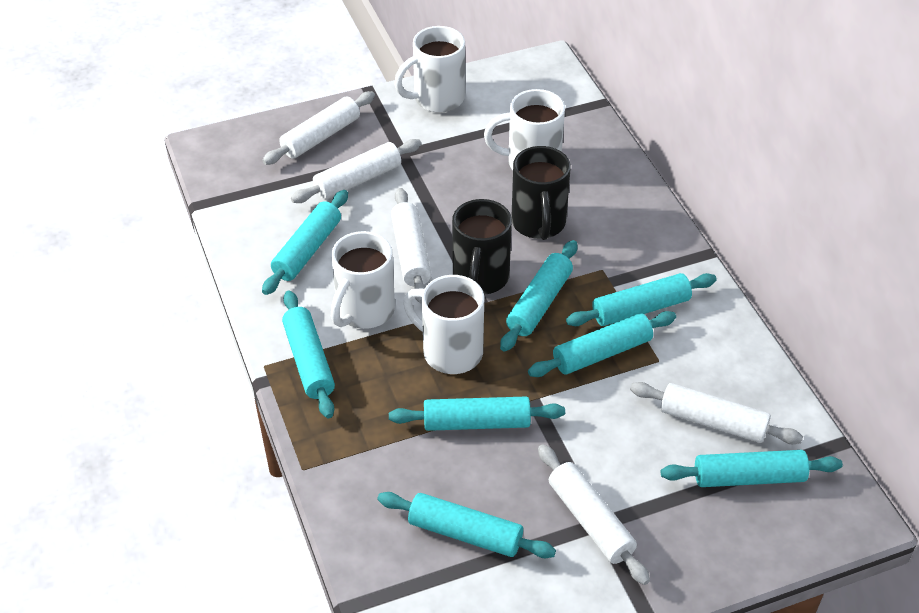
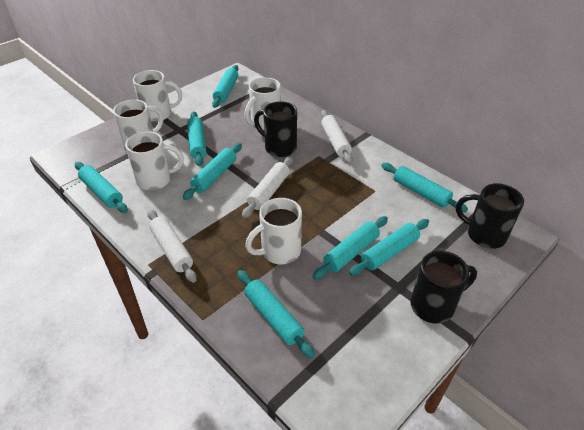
black mug: [452,199,512,295] [511,146,571,240] = 2 -> [254,102,297,157] [411,251,477,324] [456,183,524,249] = 3
white mug: [331,231,395,329] [394,26,465,113] [403,275,484,374] [484,89,565,170] = 4 -> [113,99,163,152] [125,131,184,191] [133,70,182,122] [244,77,281,130] [245,198,302,264] = 5
white rolling pin: [262,91,375,165] [291,139,421,203] [391,188,431,304] [538,444,650,585] [630,382,803,444] = 5 -> [147,209,197,283] [242,156,293,218] [321,110,353,164] = 3

